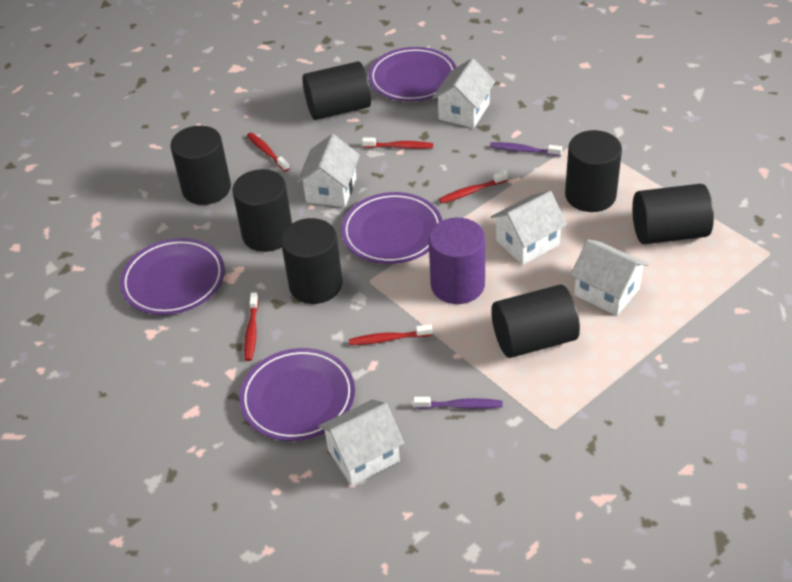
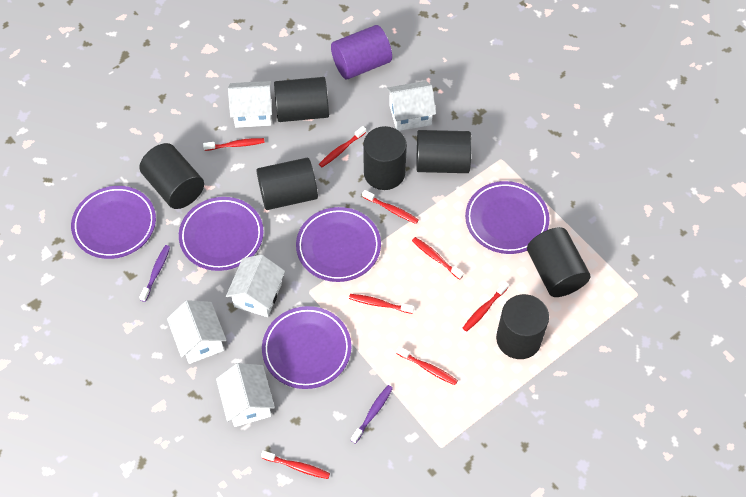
purple plate: [120,238,225,315] [239,348,355,441] [341,192,442,264] [369,47,456,101] = 4 -> [71,186,156,259] [179,197,264,271] [262,306,351,389] [296,207,381,282] [465,181,549,254] = 5
red toothbrush: [244,292,259,361] [247,132,289,171] [349,324,433,345] [362,138,433,149] [439,171,508,203] = 5 -> [203,138,265,151] [261,451,330,479] [319,126,366,167] [349,294,414,314] [362,190,419,224] [396,346,458,385] [412,237,464,280] [463,282,509,332] = 8

